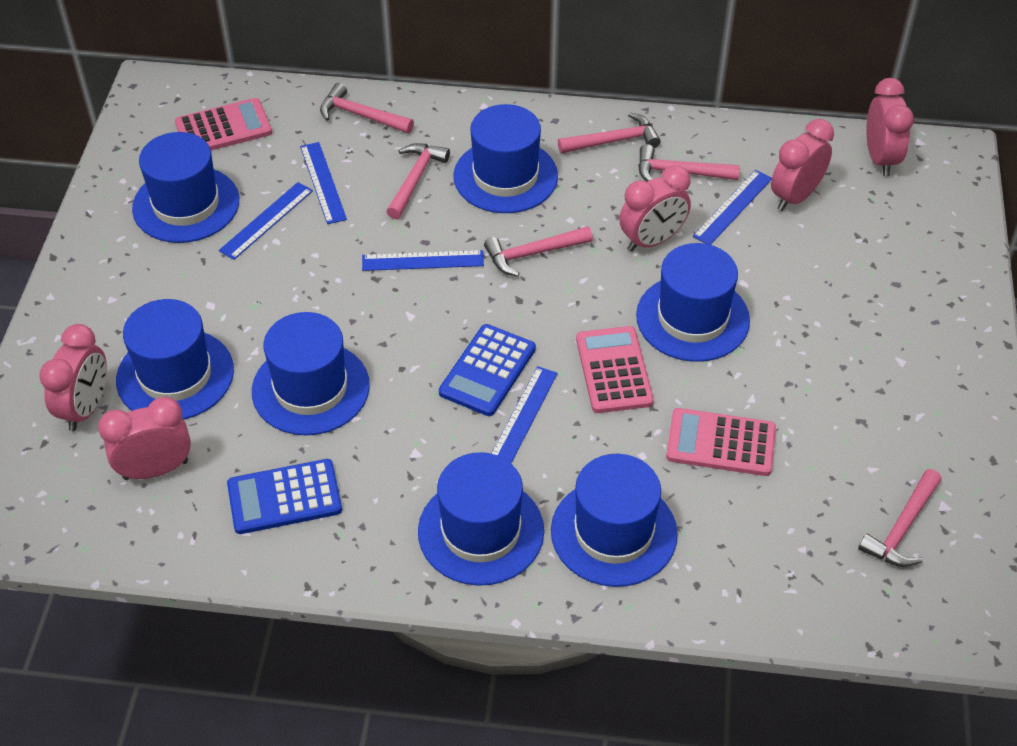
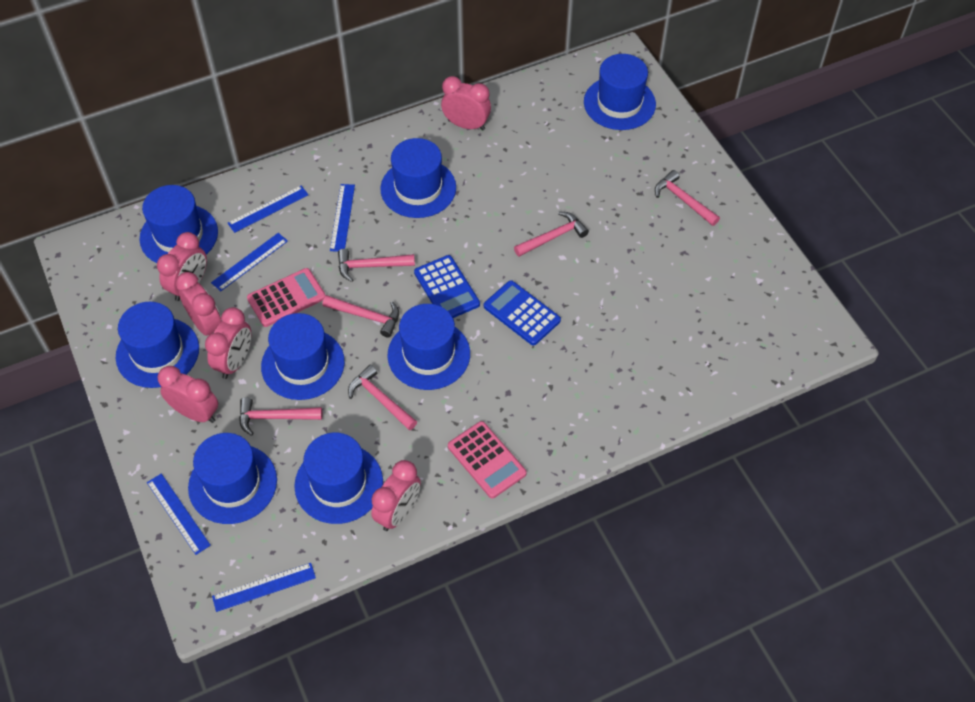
blue hat: [116,299,234,420] [132,132,239,243] [252,312,370,435] [418,452,544,586] [454,104,558,213] [551,454,678,587] [636,243,750,362] = 7 -> [116,302,199,388] [139,185,218,263] [188,433,277,524] [261,313,345,400] [294,433,383,524] [380,138,456,218] [387,304,470,390] [584,54,656,130] = 8
pink calculator: [175,98,272,150] [576,326,654,413] [666,408,776,476] = 3 -> [247,268,326,327] [448,421,527,498] = 2
pink clock: [39,324,107,431] [98,397,191,480] [619,165,691,252] [771,119,834,211] [866,78,914,176] = 5 -> [157,232,207,301] [158,366,218,423] [176,272,222,336] [205,307,251,379] [371,460,421,531] [441,76,491,131] = 6

